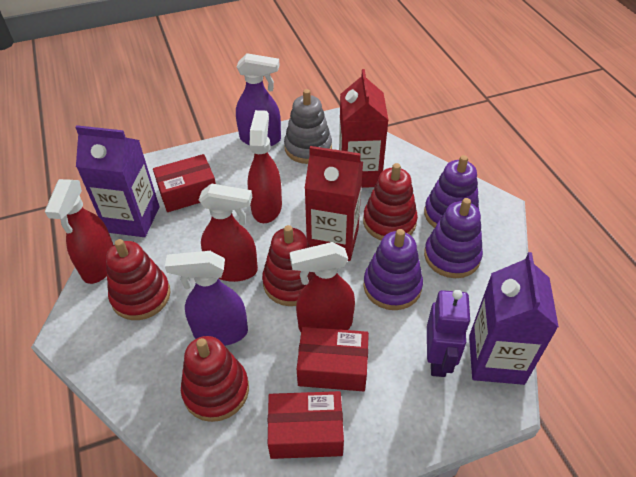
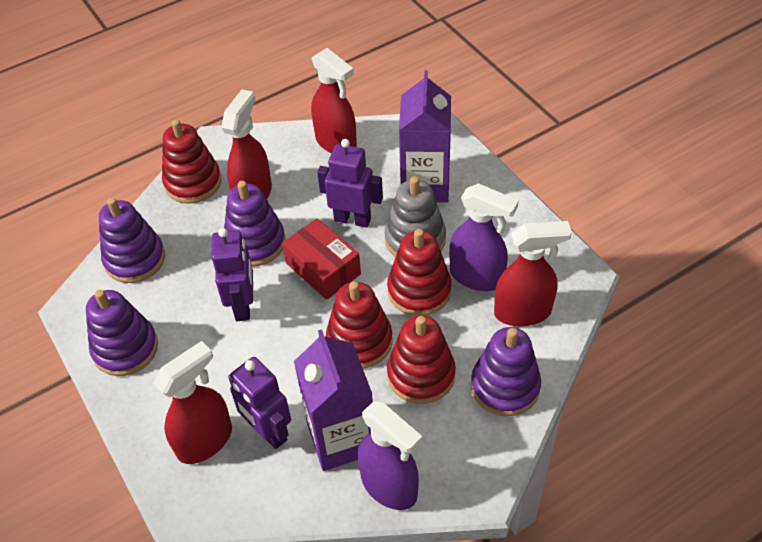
purple robot: [427,290,471,377] = 1 -> [211,228,253,321] [228,357,291,449] [317,139,383,228] = 3
purple stacking toy: [363,229,423,310] [424,155,479,228] [424,198,483,278] = 3 -> [86,290,158,376] [99,198,165,283] [224,181,285,266] [471,327,541,416] = 4
red box: [153,154,216,212] [268,391,344,459] [297,327,369,391] = 3 -> [282,218,361,300] = 1
red carton: [305,146,363,261] [339,69,388,188] = 2 -> none = 0

